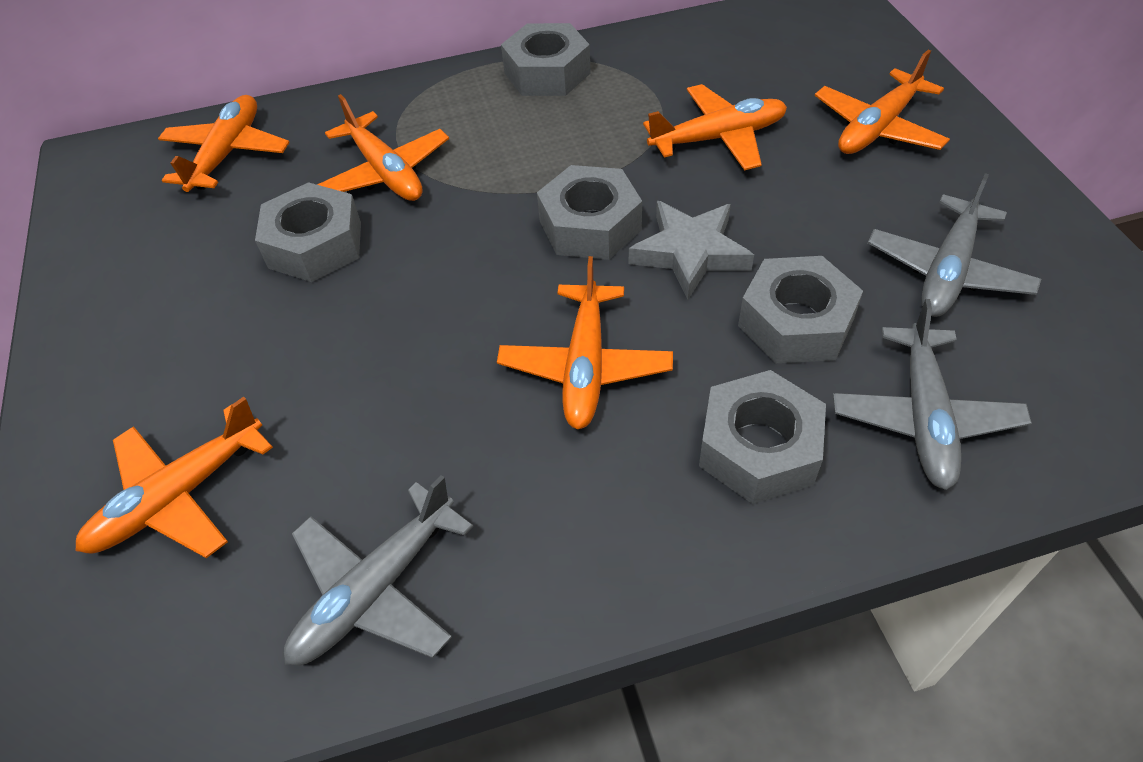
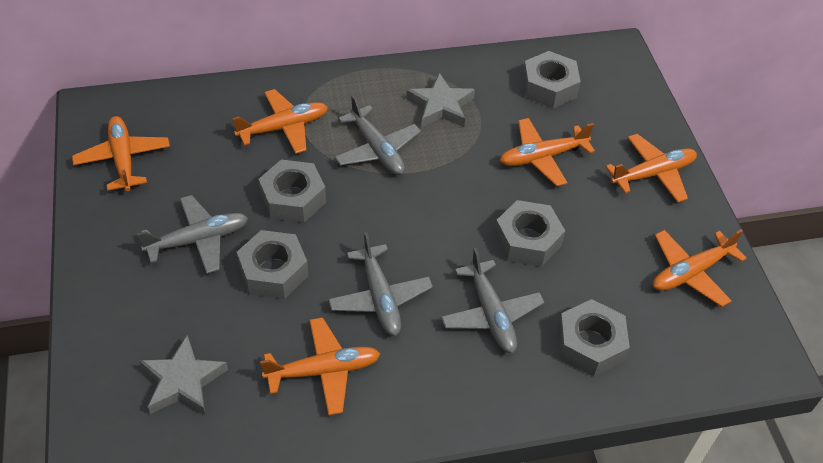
grey plane: [284,475,473,665] [833,299,1032,490] [868,173,1041,317] = 3 -> [137,195,248,274] [328,232,433,336] [335,95,421,175] [441,248,544,353] = 4
grey star: [629,201,754,300] = 1 -> [140,335,228,415] [406,73,475,127] = 2

